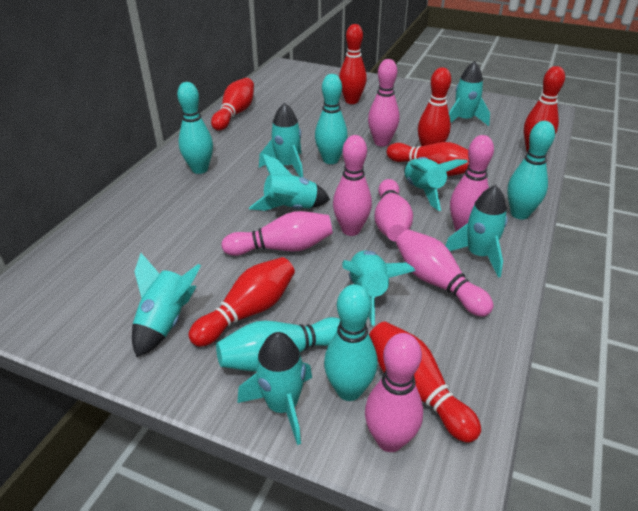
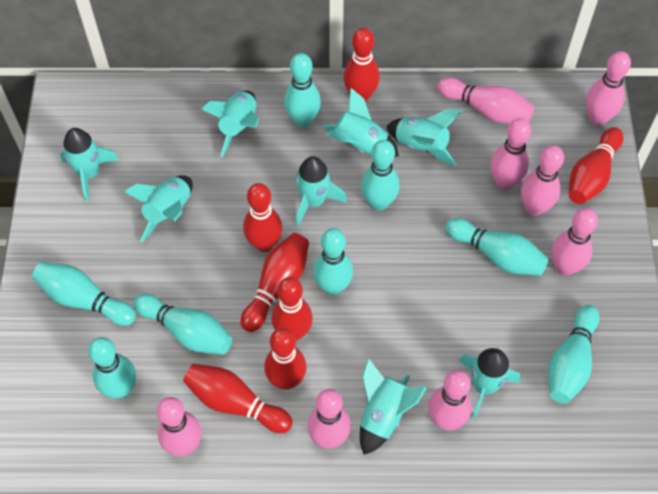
pink bowling pin: [222,211,333,256] [333,135,372,236] [365,333,423,452] [368,59,400,147] [374,179,413,242] [396,229,493,317] [450,135,494,231] = 7 -> [157,397,202,456] [307,389,351,448] [428,370,472,430] [438,77,534,123] [490,118,531,190] [521,145,564,216] [551,208,598,276] [586,51,631,125] = 8
turquoise bowling pin: [177,82,213,174] [216,317,340,372] [315,74,348,164] [324,284,378,401] [507,121,555,220] = 5 -> [32,262,136,326] [88,337,136,399] [134,294,232,355] [284,53,321,127] [313,228,353,295] [361,140,400,210] [445,218,548,276] [548,305,600,404] = 8

